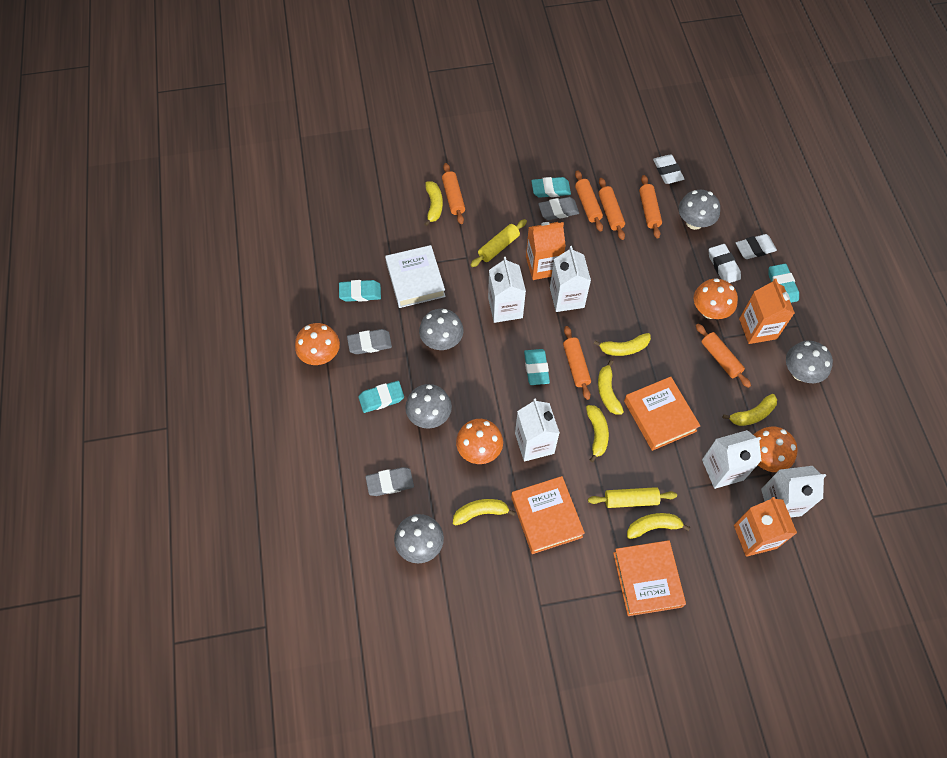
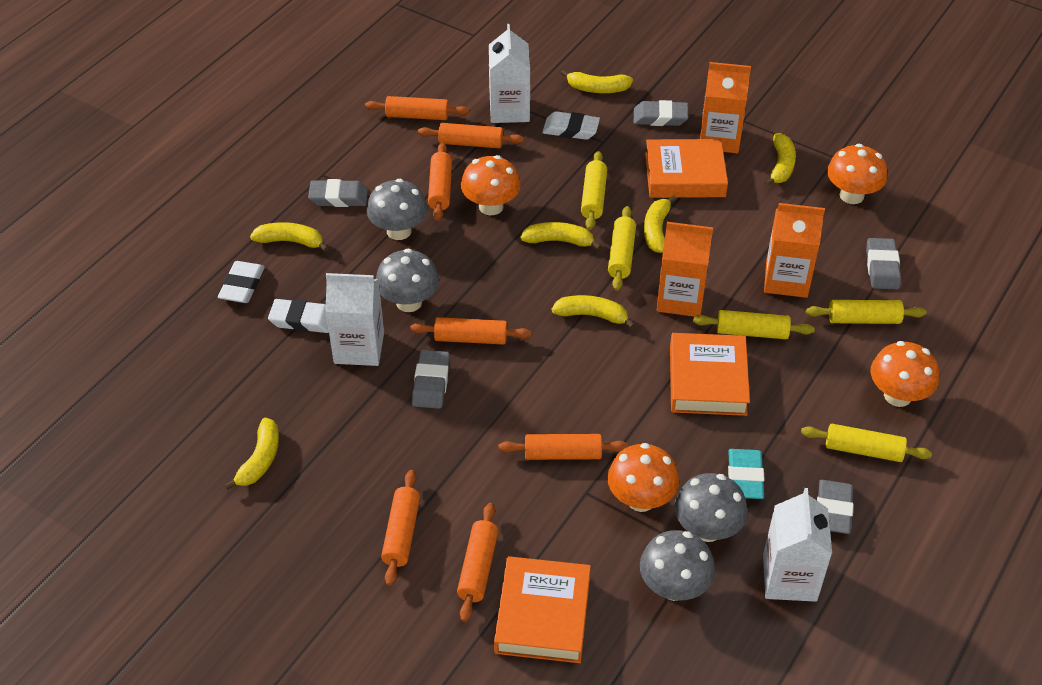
grey eraser: [347,329,392,354] [366,467,414,496] [538,197,579,220] = 3 -> [308,179,368,207] [412,350,450,409] [634,100,689,126] [817,480,854,534] [866,238,901,289] = 5
grey mushroom: [394,514,444,563] [405,384,452,429] [419,309,463,350] [679,190,720,230] [786,341,833,383] = 5 -> [367,179,428,240] [376,248,439,312] [640,530,715,601] [675,473,748,542] = 4
orange rolling pin: [442,163,465,224] [563,326,591,400] [575,170,603,232] [598,178,625,240] [639,175,662,238] [696,324,751,388] = 6 -> [365,96,469,120] [381,470,420,586] [410,317,531,345] [418,123,524,148] [428,143,452,221] [457,503,498,622] [499,434,628,460] = 7
turquoise eraser: [339,280,381,302] [358,381,404,413] [524,349,550,385] [531,177,571,198] [769,264,799,303] = 5 -> [728,449,765,499] = 1
white book: [385,245,446,308] = 1 -> none = 0
white carton: [488,257,526,323] [515,398,560,462] [550,246,591,312] [702,430,761,489] [761,466,826,517] = 5 -> [325,273,384,366] [489,24,530,123] [763,488,832,602] = 3
yellow rolling pin: [471,219,527,267] [588,487,677,508] = 2 -> [581,151,607,230] [608,206,636,291] [693,310,815,339] [801,424,932,462] [806,300,927,324] = 5

